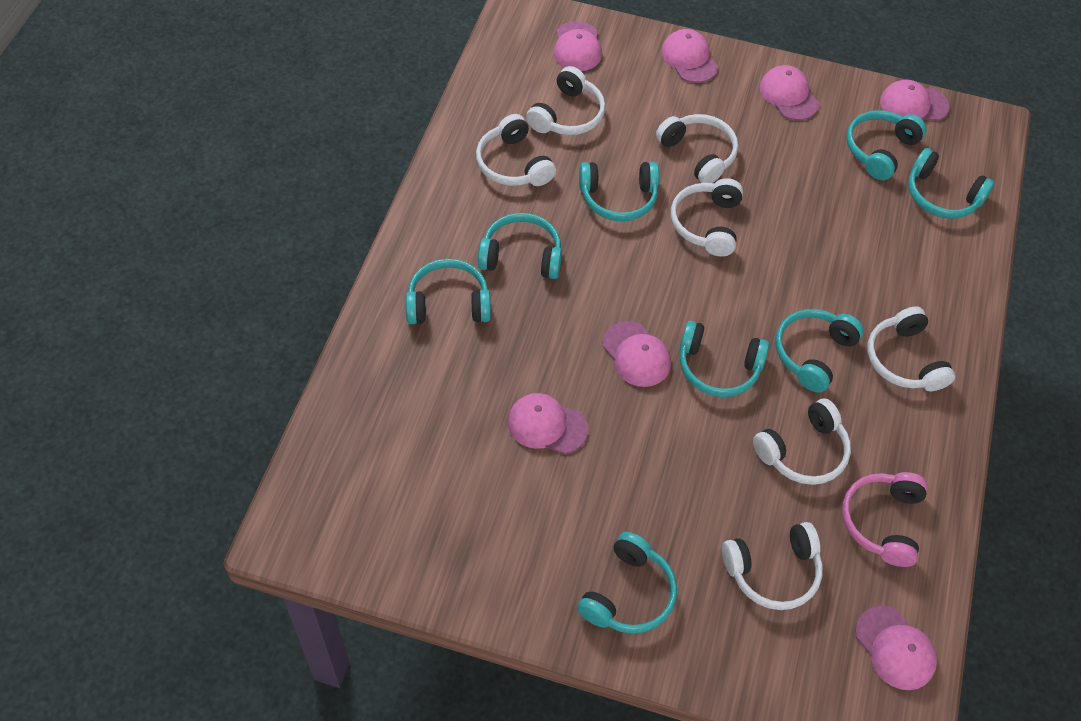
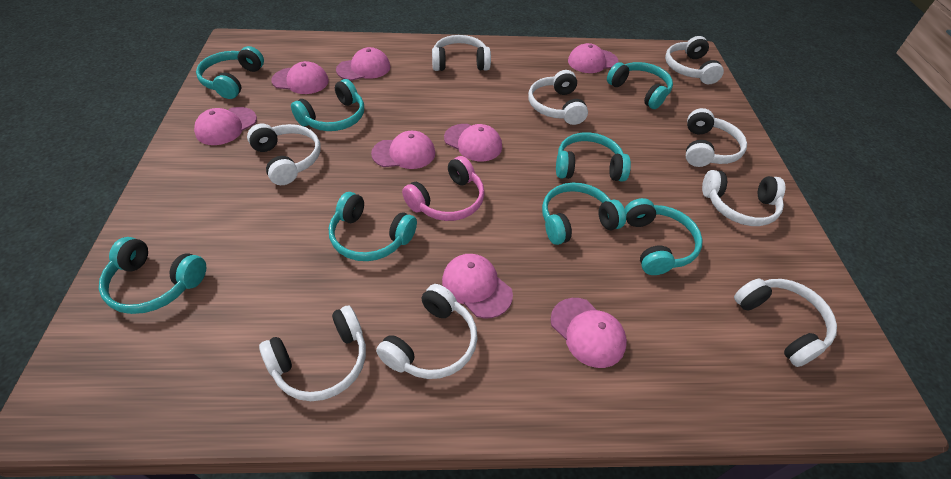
pink cap: [508,393,588,454] [554,21,602,71] [602,321,671,387] [661,29,718,83] [760,65,819,120] [855,606,937,690] [880,80,949,121] = 7 -> [194,107,257,145] [271,61,329,94] [336,47,390,81] [371,131,435,169] [442,254,513,318] [444,124,502,161] [550,298,627,368] [568,43,619,73] = 8
white headphones: [476,114,556,186] [526,66,605,135] [656,114,738,183] [671,178,743,257] [722,522,823,610] [753,398,851,485] [867,306,955,391] = 7 -> [247,124,321,185] [259,306,366,401] [376,284,478,379] [432,35,491,71] [528,70,588,125] [665,36,724,84] [686,108,747,167] [702,170,785,226] [734,278,837,367] = 9

